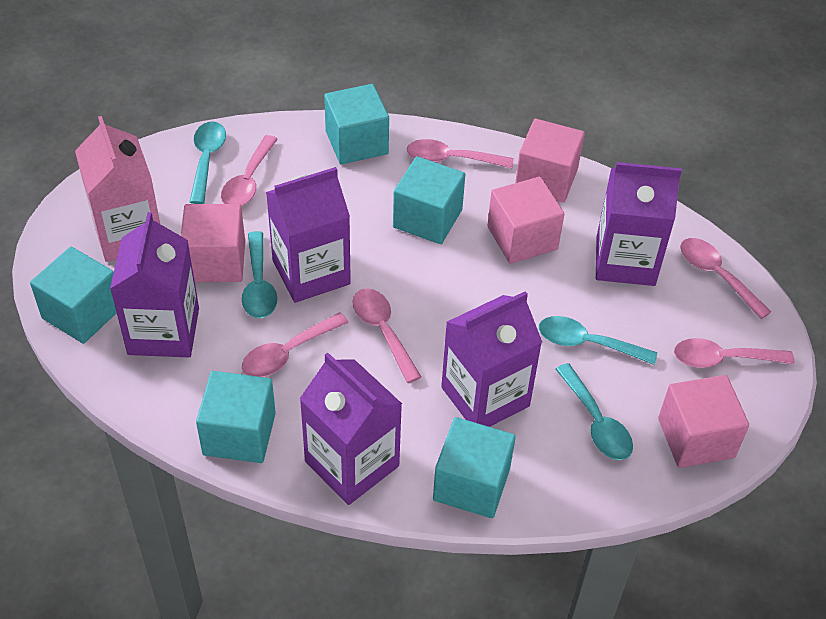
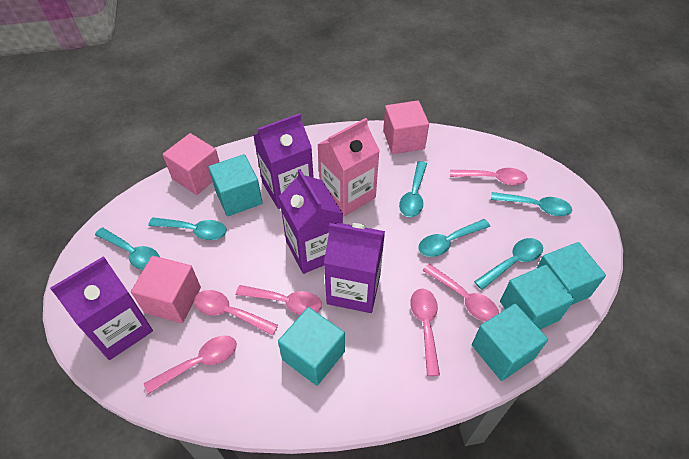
pink cube: [181,204,245,282] [488,177,564,264] [515,119,585,202] [658,375,749,468] = 4 -> [131,256,201,323] [163,133,219,195] [383,101,429,154] = 3
purple carton: [110,212,199,357] [266,167,351,303] [299,353,402,505] [441,291,542,427] [596,162,682,286] = 5 -> [50,256,153,360] [253,113,314,209] [279,169,343,274] [324,222,385,313] = 4
turquoise spoon: [190,121,226,204] [242,231,277,318] [539,316,657,365] [556,363,633,460] = 4 -> [95,228,160,270] [148,217,227,240] [399,161,427,217] [419,219,490,257] [474,238,543,290] [491,192,572,216] = 6

